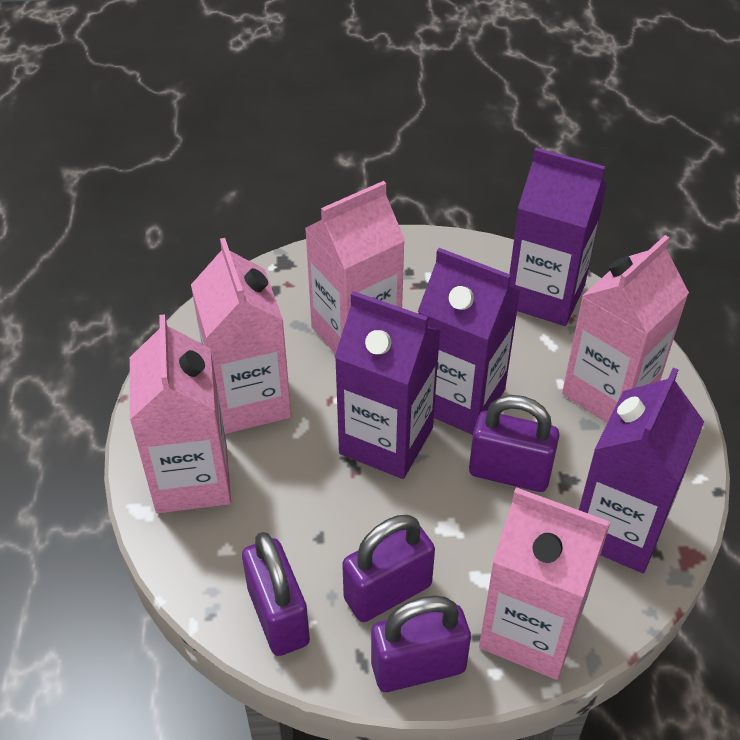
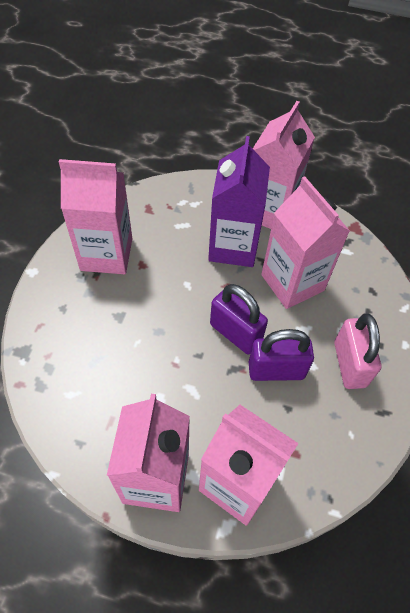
pink padlock: none = 0 -> [334,313,381,389] = 1
purple carton: [335,291,441,479] [418,248,520,435] [509,148,607,326] [579,368,704,573] = 4 -> [208,136,270,267] = 1
purple padlock: [242,532,310,656] [342,515,435,622] [371,595,471,692] [469,395,560,492] = 4 -> [210,284,268,354] [249,329,314,381] = 2

